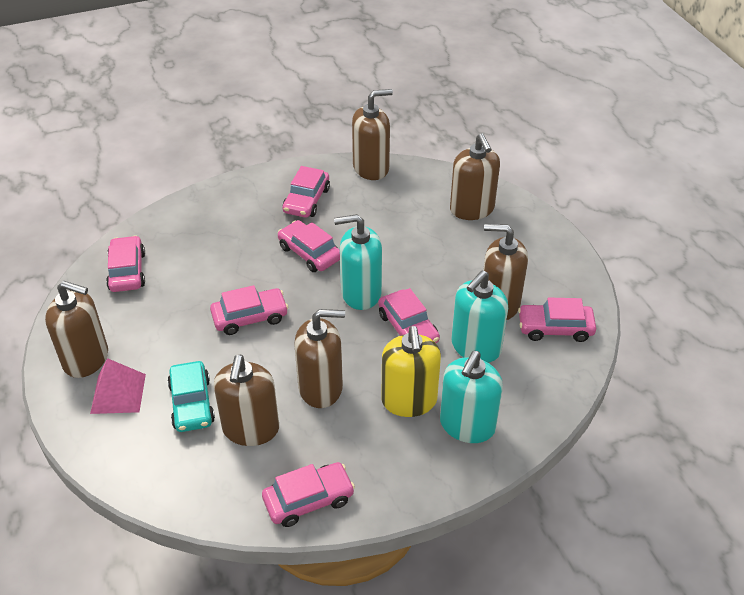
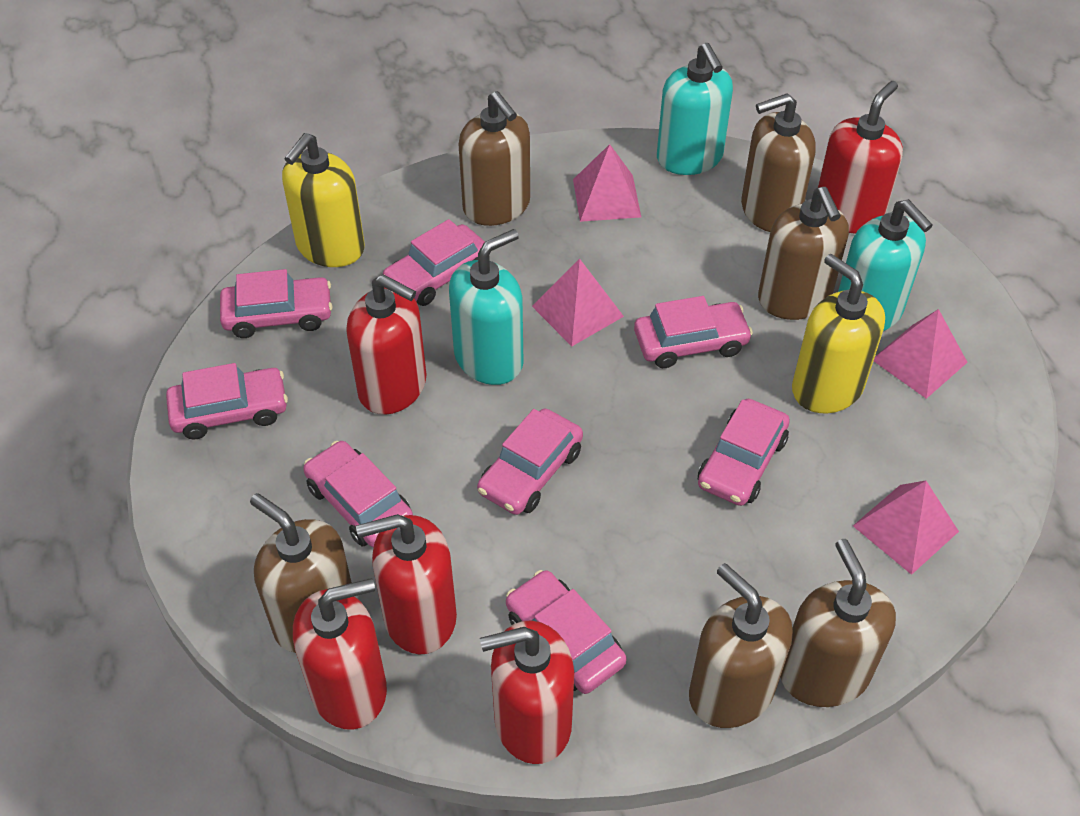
pink car: [106,236,145,292] [210,285,288,335] [262,462,355,527] [278,220,340,272] [282,166,330,218] [378,288,440,343] [518,298,596,342] = 7 -> [166,363,288,439] [220,269,333,338] [303,441,413,547] [383,219,485,306] [477,409,583,515] [506,570,627,694] [634,296,753,368] [698,399,790,506] = 8
pink pyramid: [90,358,146,414] = 1 -> [532,259,624,346] [573,144,641,222] [853,481,959,575] [874,309,968,399] = 4
red soap dispenser: none = 0 -> [293,578,387,730] [346,274,426,415] [356,514,457,654] [480,621,574,764] [818,81,903,234] = 5
turquoise car: [167,361,215,432] = 1 -> none = 0
yellow soap dispenser: [381,326,441,417] = 1 -> [282,133,365,267] [792,254,885,413] = 2

